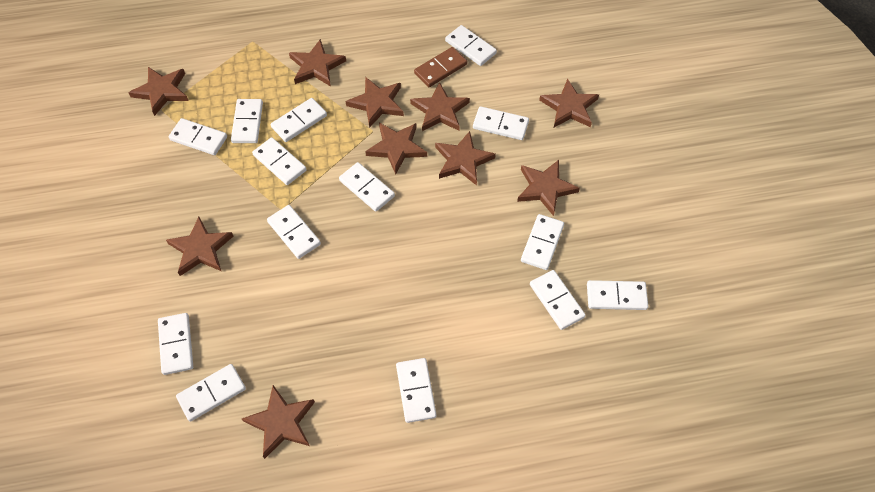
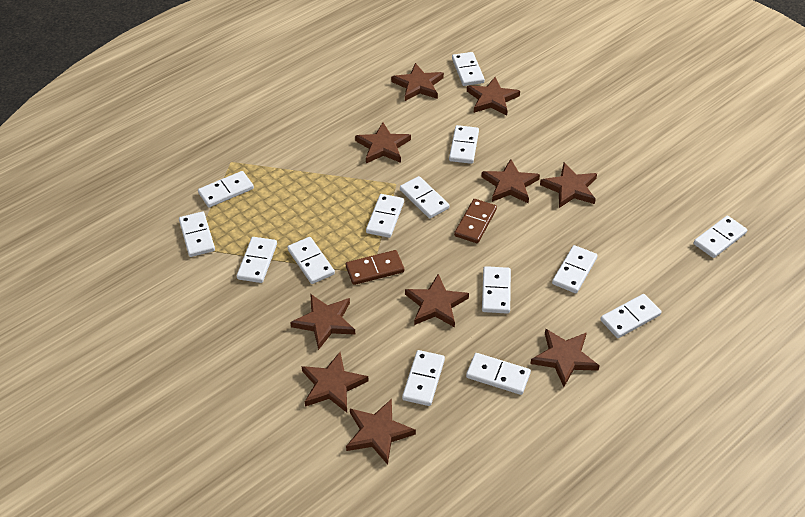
brown domino: [414,47,467,87] = 1 -> [346,250,404,285] [454,199,497,243] = 2

